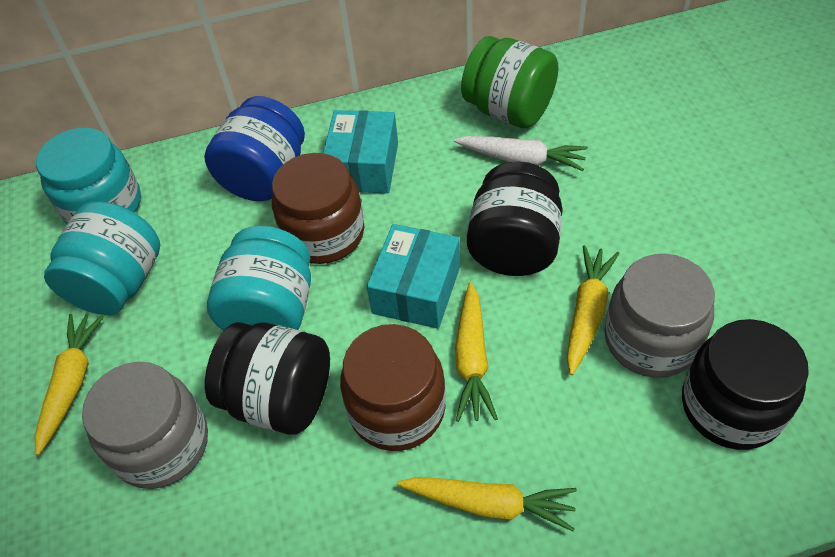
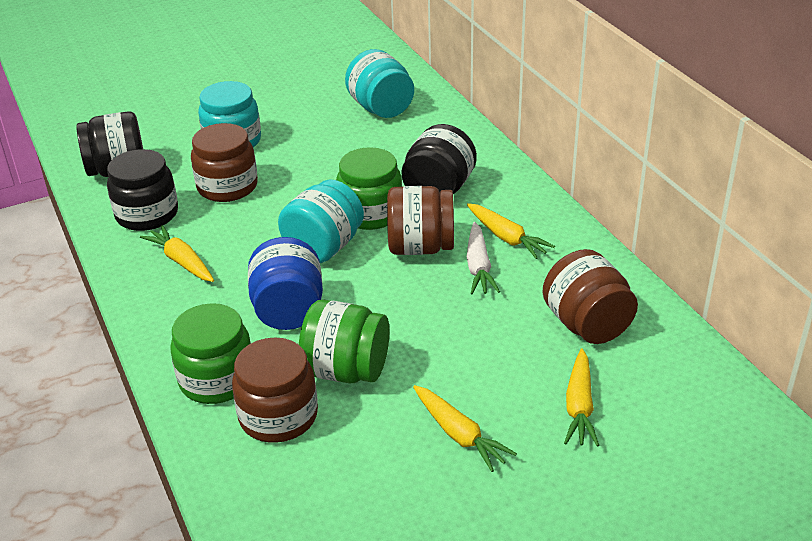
brown jar: [272,153,364,264] [340,324,446,451] = 2 -> [191,123,258,202] [232,337,318,443] [387,186,454,255] [542,249,638,344] = 4
green jar: [461,36,558,128] = 1 -> [170,303,251,404] [299,300,390,383] [336,147,402,230] = 3
grey jar: [82,362,208,489] [604,254,715,378] = 2 -> none = 0
turquoise box: [323,110,398,194] [367,224,460,329] = 2 -> none = 0

